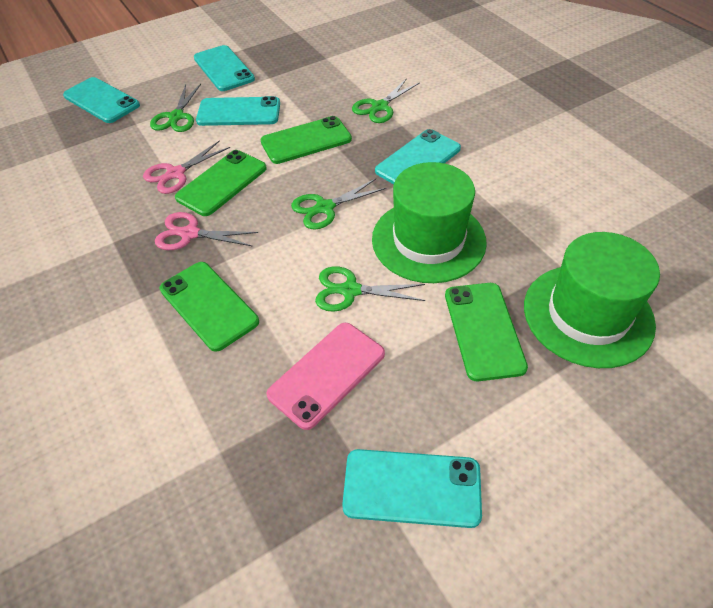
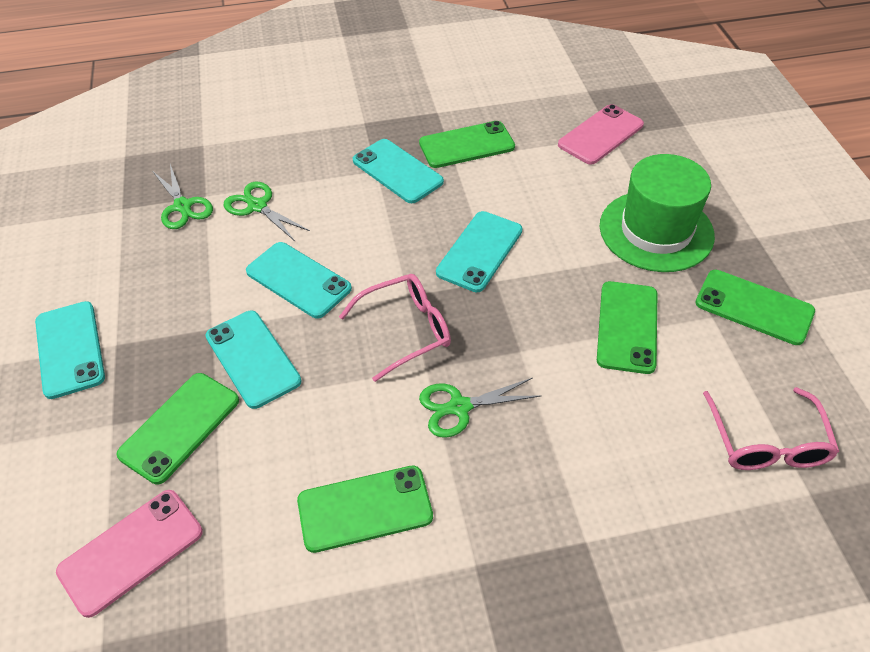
green hat: [372,162,487,283] [524,232,660,368] = 2 -> [600,154,715,272] = 1
green phone: [160,262,259,352] [175,150,267,216] [260,116,352,164] [445,283,528,381] = 4 -> [117,373,239,485] [297,466,433,553] [419,121,515,168] [597,281,658,374] [695,270,815,345] = 5
green scissors: [150,84,201,132] [291,179,386,230] [315,267,425,312] [352,78,419,123] = 4 -> [152,164,213,229] [224,182,310,241] [419,378,541,438] = 3
pink glasses: none = 0 -> [339,274,451,382] [703,387,839,470] = 2
pink phone: [266,323,385,430] = 1 -> [56,490,203,618] [558,104,644,165] = 2
pink scissors: [143,140,230,194] [155,212,258,250] = 2 -> none = 0

